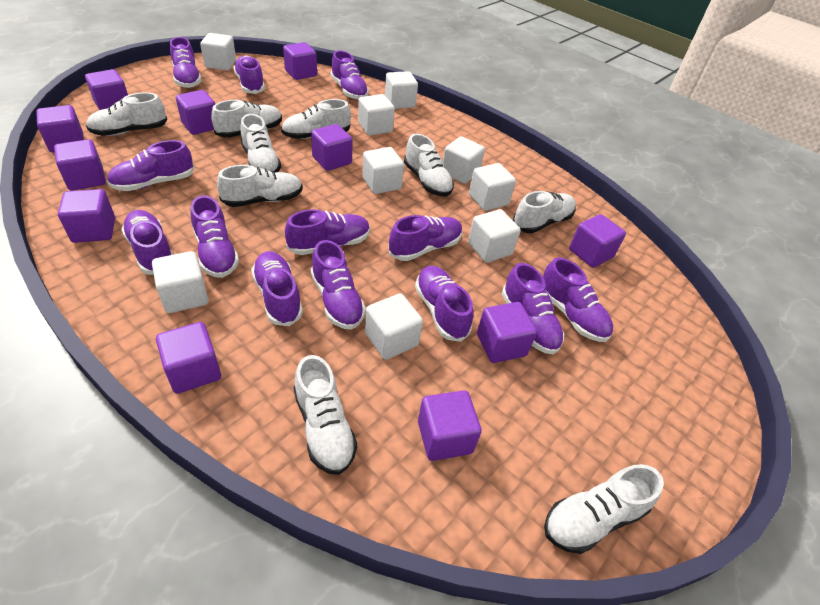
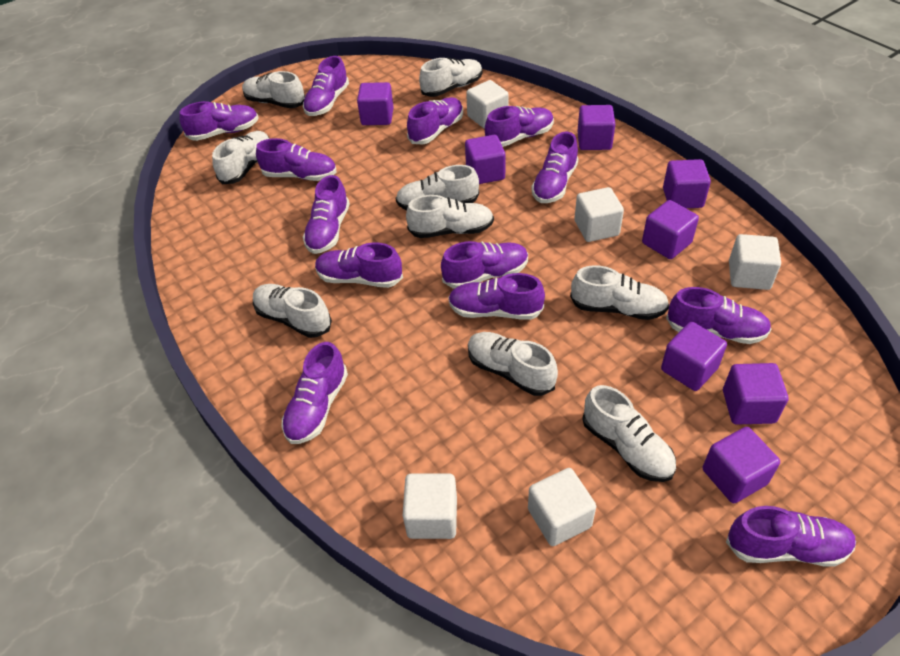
purple cube: [36,105,84,152] [54,139,106,191] [58,189,115,243] [85,69,128,110] [156,322,221,394] [176,90,215,135] [283,42,317,80] [311,124,353,171] [418,390,482,461] [477,302,537,363] [569,214,626,268] = 11 -> [357,82,394,125] [465,135,506,184] [577,105,615,150] [642,200,699,259] [661,322,727,391] [663,159,711,208] [703,427,780,503] [723,363,788,425] = 8
white cube: [152,251,209,313] [200,33,236,70] [358,94,395,136] [362,147,404,194] [365,293,423,360] [385,71,418,109] [443,136,485,184] [468,209,520,263] [469,163,516,211] = 9 -> [403,474,457,539] [466,80,509,129] [528,468,596,546] [574,187,624,242] [729,234,781,290] = 5

